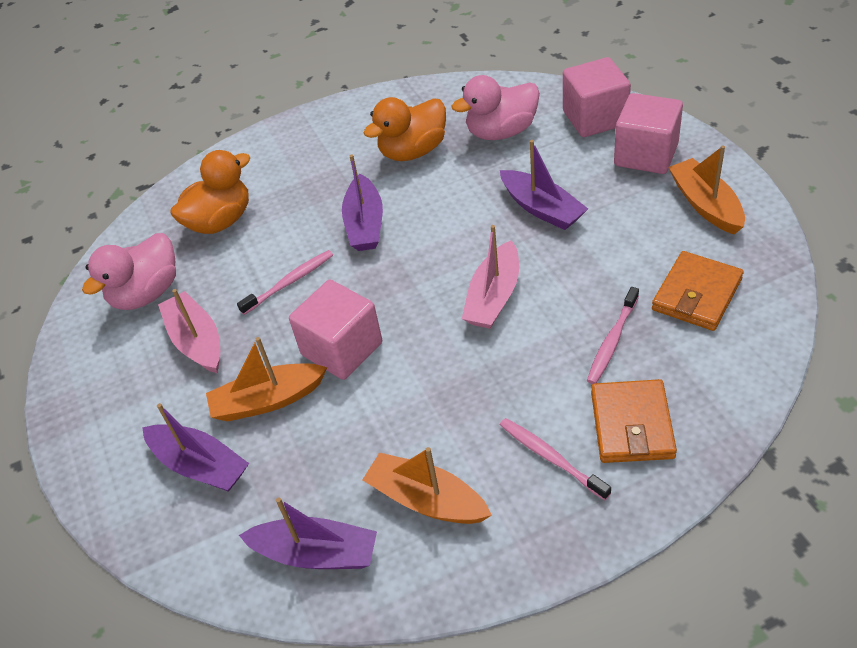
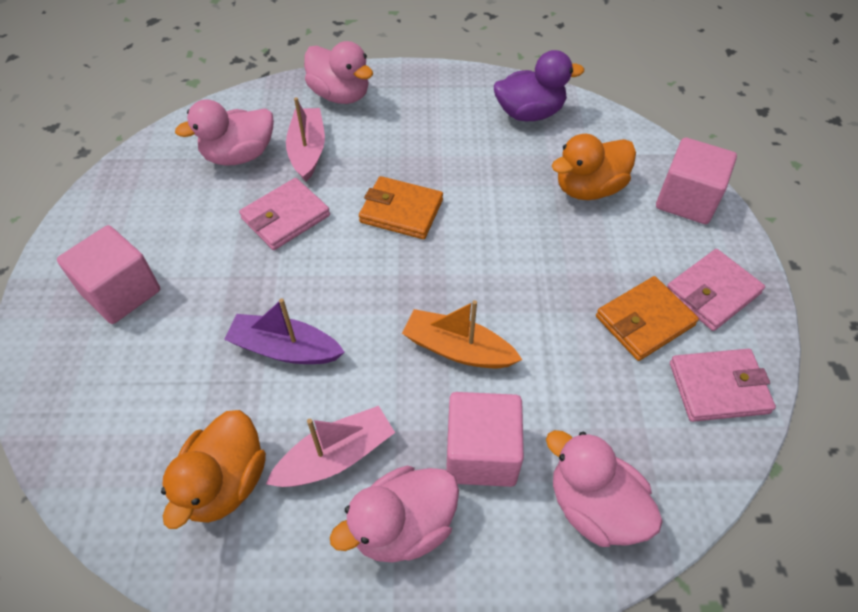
orange boat: [206,337,327,421] [362,447,492,524] [668,145,745,234] = 3 -> [402,300,522,368] = 1
pink duck: [82,233,176,310] [452,75,540,140] = 2 -> [175,99,274,166] [304,41,373,104] [330,466,459,563] [546,430,663,547] = 4
pink toothbrush: [237,250,333,315] [500,418,611,500] [587,287,639,384] = 3 -> none = 0
pink wallet: none = 0 -> [239,178,330,250] [667,249,765,331] [670,349,776,422] = 3
purple boat: [142,403,249,492] [239,497,377,569] [342,154,383,251] [500,140,588,230] = 4 -> [224,298,345,364] = 1
purple duck: none = 0 -> [494,50,584,121] = 1

